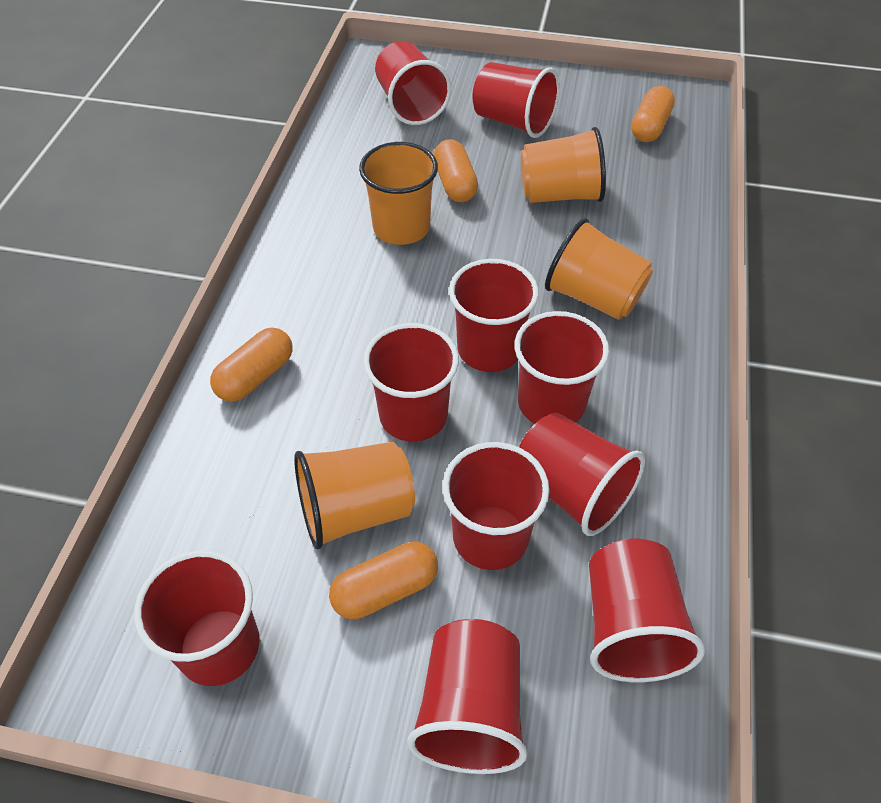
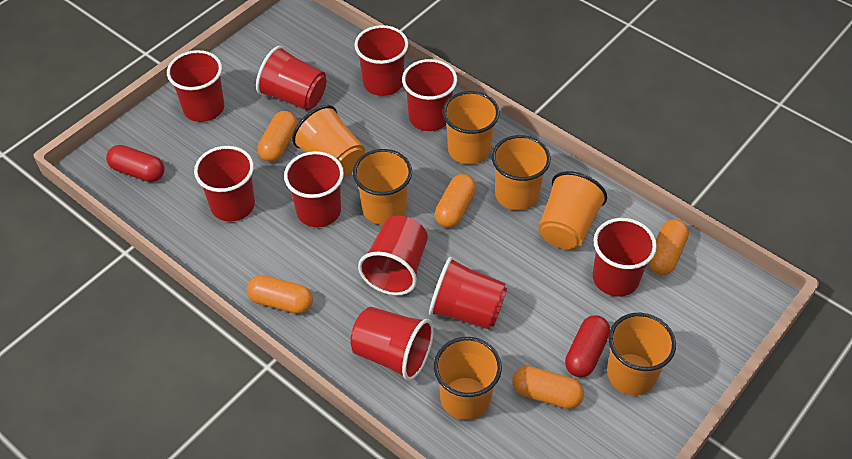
orange capsule: [210,328,292,402] [329,542,438,619] [434,139,478,202] [631,86,675,142] = 4 -> [247,275,313,314] [258,111,298,162] [435,174,476,228] [512,366,584,409] [648,219,689,275] = 5
orange cup: [294,442,415,549] [359,142,438,245] [521,127,606,203] [545,218,653,320] = 4 -> [292,105,365,177] [353,149,412,225] [434,337,502,420] [443,91,500,165] [492,135,551,210] [538,171,607,249] [607,313,676,395] = 7
red capsule: none = 0 -> [106,145,165,182] [565,315,610,377] = 2

